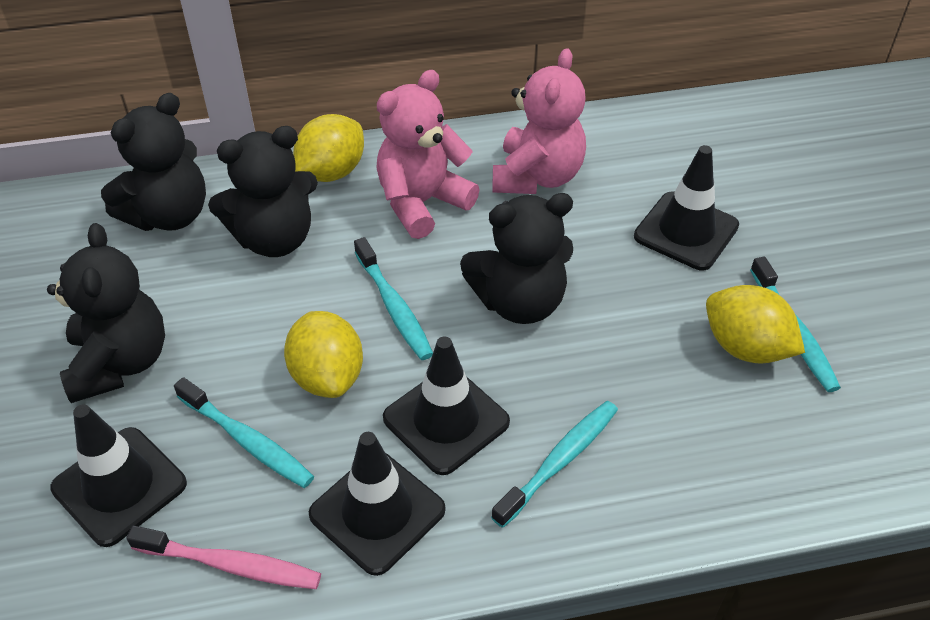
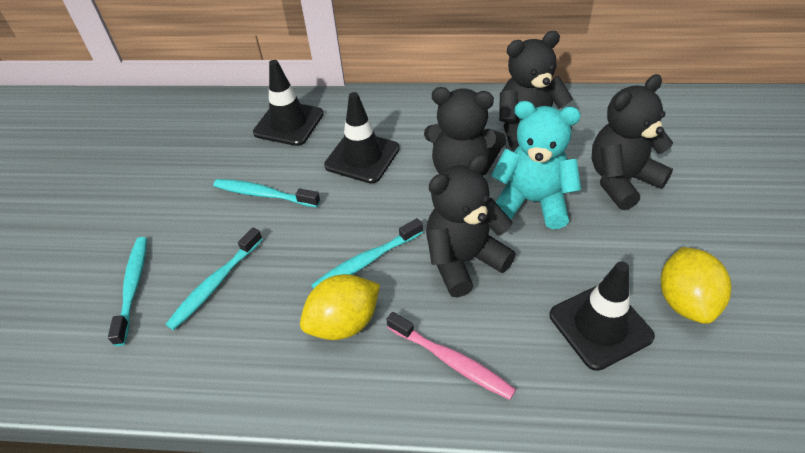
black traffic cone: [50,404,187,547] [309,432,446,576] [383,337,510,475] [634,145,739,270] = 4 -> [253,60,324,146] [324,92,400,184] [550,261,655,371] = 3
pink teddy bear: [376,70,480,239] [492,48,586,194] = 2 -> none = 0
turquoise teddy bear: none = 0 -> [491,101,581,229] = 1
yellow lemon: [284,311,363,398] [293,114,364,182] [706,285,805,364] = 3 -> [300,274,380,340] [661,247,731,324] = 2

